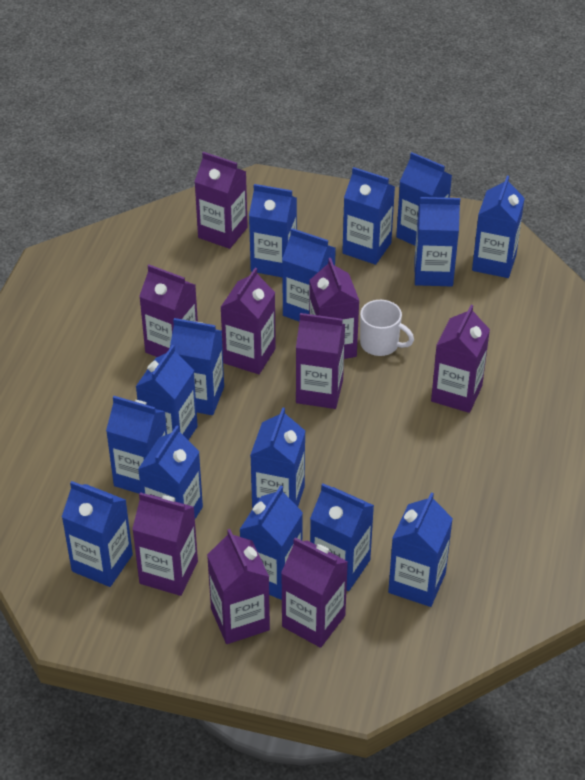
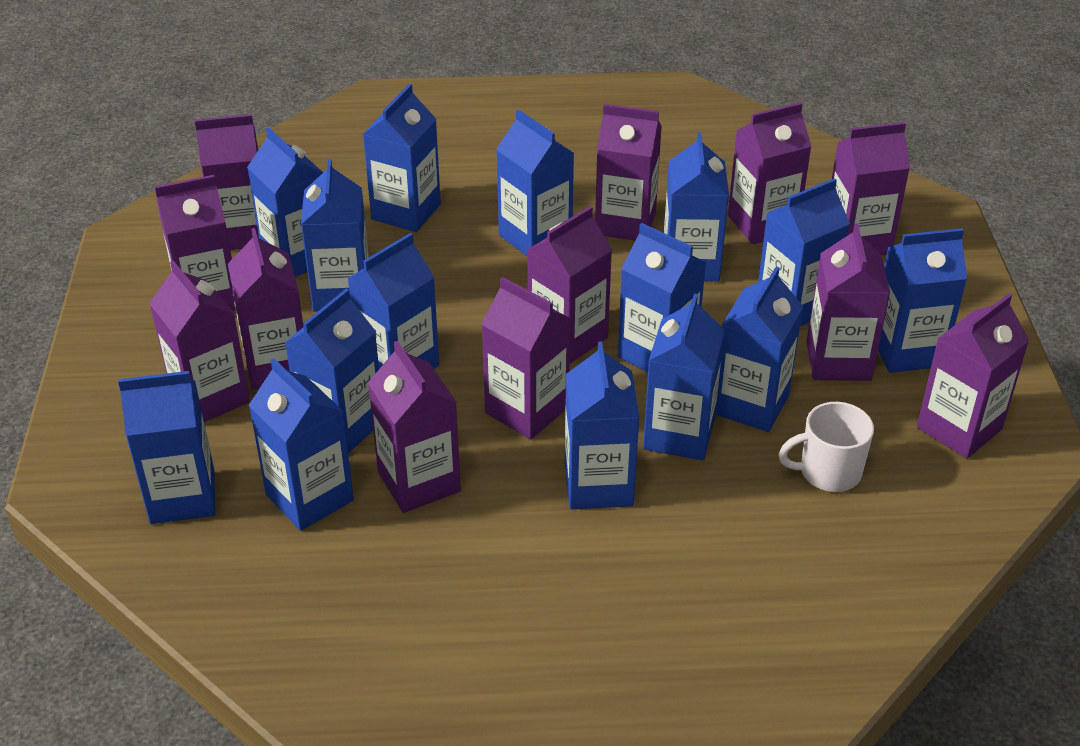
purple carton: [132,492,198,596] [139,265,198,357] [194,152,248,249] [207,529,270,644] [221,268,276,374] [281,537,348,648] [296,313,345,409] [309,258,359,359] [431,305,490,413] = 9 -> [149,261,250,422] [155,175,236,311] [195,114,259,250] [228,228,304,390] [368,341,461,513] [482,277,571,439] [528,206,612,363] [595,104,662,241] [728,102,812,244] [807,223,890,381] [832,122,910,255] [917,294,1030,459] = 12

